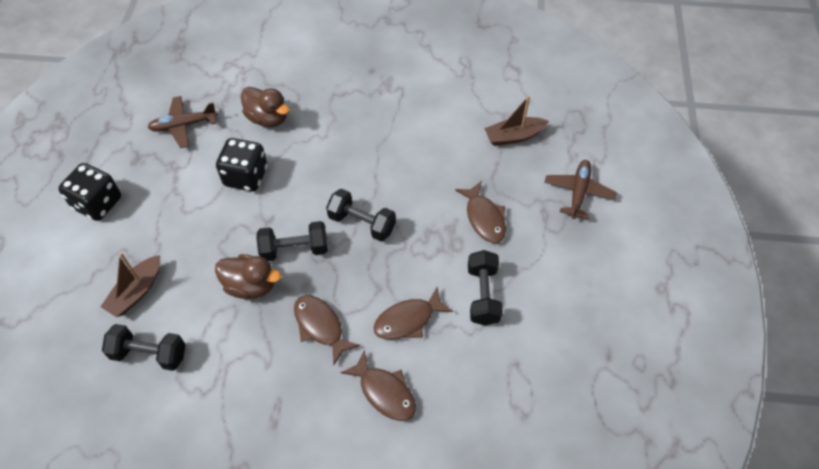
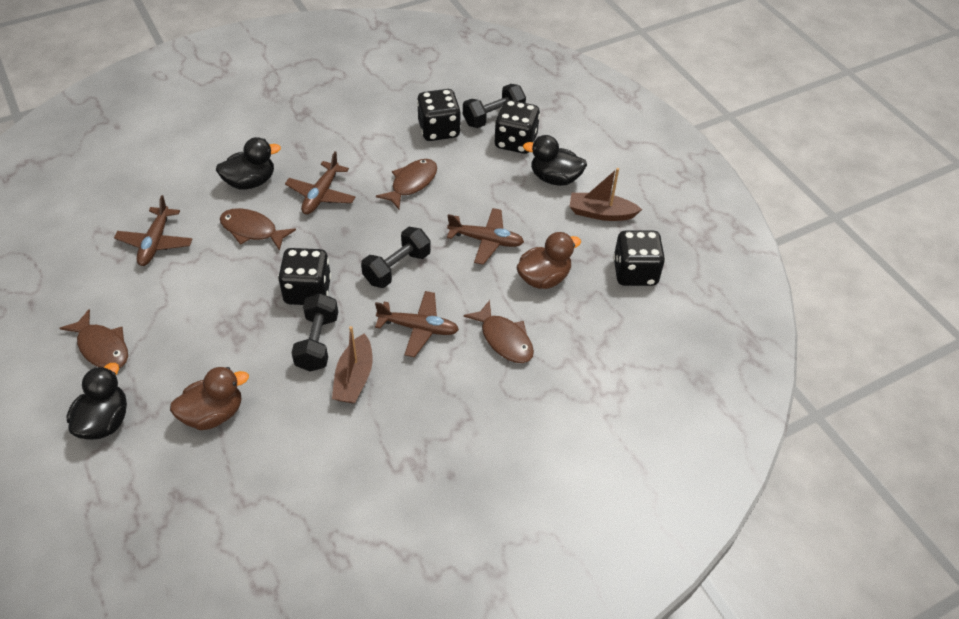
black dice: [58,163,121,221] [216,138,267,192] = 2 -> [278,248,331,305] [417,89,461,141] [494,100,540,154] [613,231,665,286] = 4
black duck: none = 0 -> [66,363,127,440] [216,137,281,190] [523,135,587,186] = 3
black dumbbell: [102,324,186,371] [256,221,328,261] [326,189,396,241] [468,250,503,326] = 4 -> [291,293,338,372] [361,227,431,288] [463,84,526,128] = 3
brown plane: [147,96,218,148] [544,160,617,219] = 2 -> [114,195,192,266] [285,151,356,215] [375,291,459,357] [447,208,524,265] = 4

